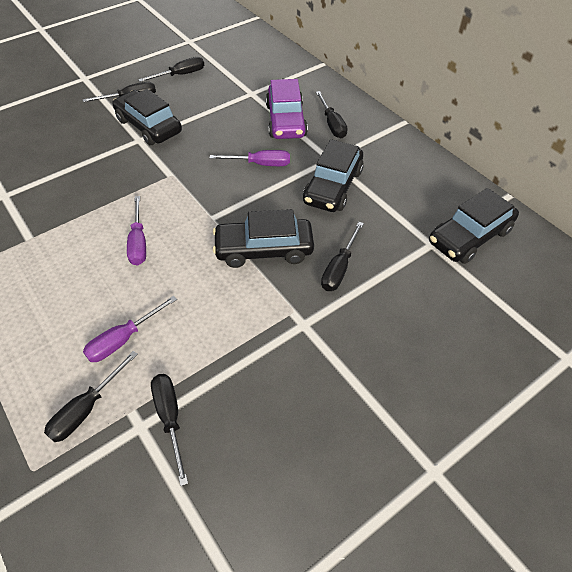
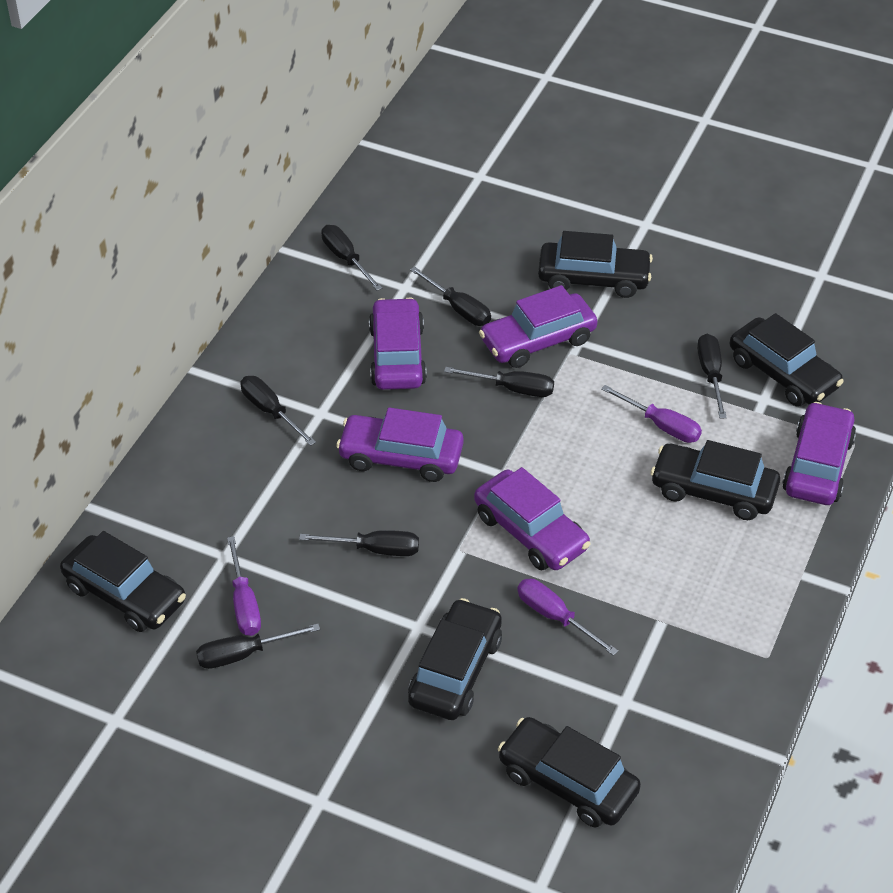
black car: [113,89,182,145] [213,209,314,268] [303,139,364,212] [429,188,519,264] = 4 -> [60,531,186,632] [408,598,502,720] [498,717,641,828] [538,231,653,298] [650,440,780,520] [730,313,844,407] = 6
black screwdriver: [44,351,138,442] [83,82,156,102] [138,57,204,82] [151,374,188,486] [316,91,348,138] [321,222,364,291] = 6 -> [196,624,320,669] [240,376,316,446] [299,530,419,556] [321,225,382,291] [410,266,491,326] [444,367,554,397] [697,334,727,419] = 7
purple car: [266,79,308,139] = 1 -> [336,407,464,482] [369,297,427,390] [474,467,590,570] [479,285,597,368] [782,402,856,505] = 5

